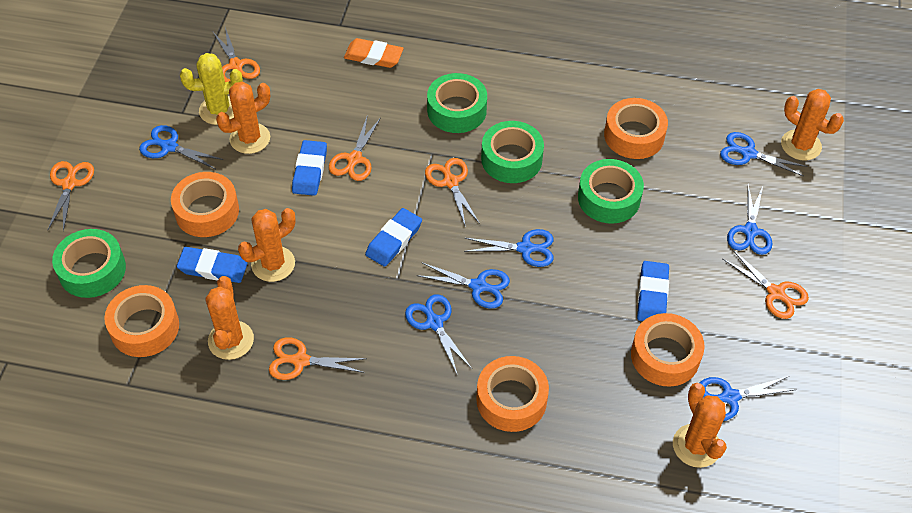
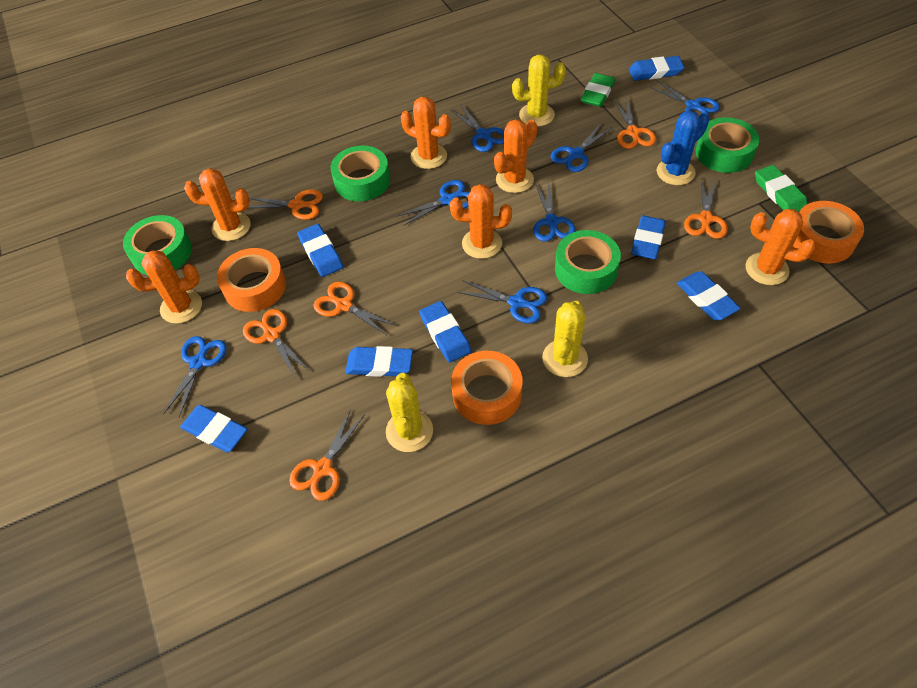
blue cactus: none = 0 -> [657,111,709,185] = 1
blue eraser: [177,247,248,283] [292,140,327,196] [365,208,422,267] [637,261,669,321] = 4 -> [180,405,248,452] [297,224,343,277] [345,346,413,377] [419,301,471,363] [629,56,684,81] [631,216,666,260] [677,271,741,320] = 7
green eraser: none = 0 -> [580,73,615,107] [755,165,807,212] = 2
orange cactus: [205,276,254,360] [216,82,270,154] [238,208,295,282] [673,383,727,468] [781,89,844,161] = 5 -> [126,250,202,324] [184,168,251,241] [400,97,451,169] [450,184,512,259] [494,119,537,193] [745,209,816,285] = 6
orange eraser: [344,38,404,68] = 1 -> none = 0
orange tape: [104,285,179,357] [171,172,239,237] [476,356,549,432] [604,98,668,159] [631,313,705,387] = 5 -> [217,248,286,312] [451,351,522,425] [793,201,864,263] = 3
yellow cactus: [180,53,243,125] = 1 -> [386,373,433,452] [512,55,566,127] [542,301,588,377] = 3

